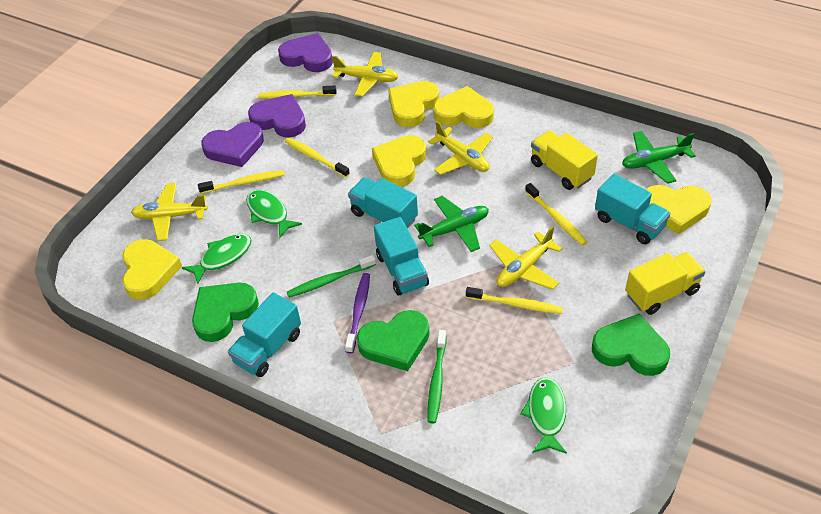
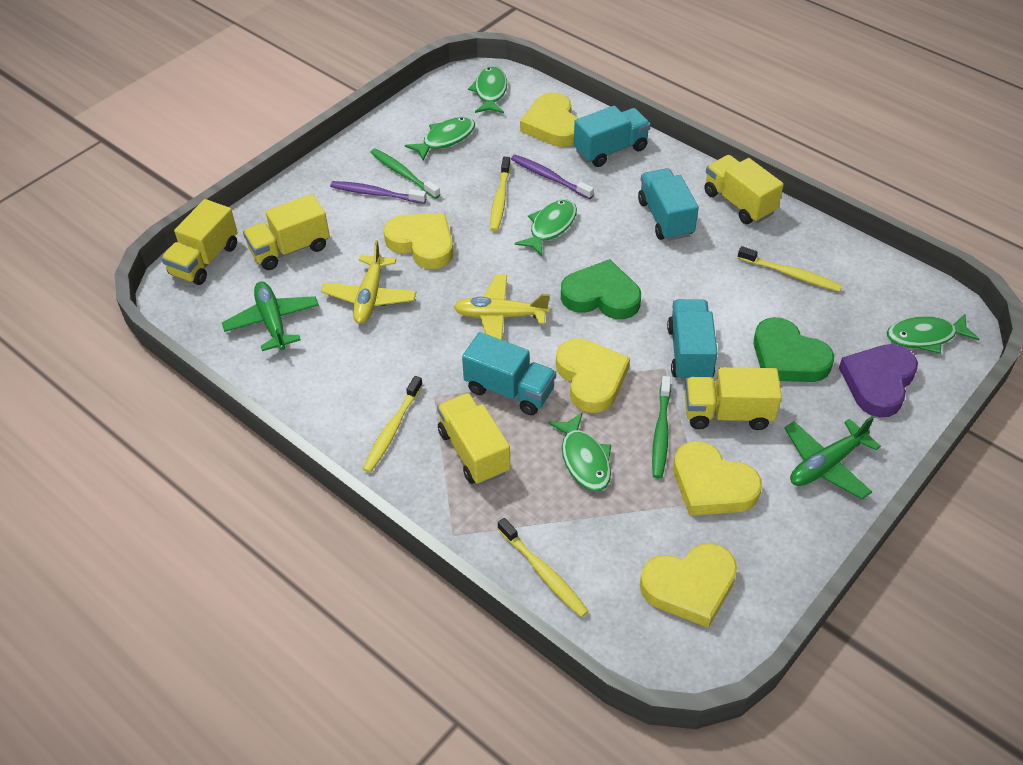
green fish: [182,234,251,284] [246,190,302,239] [520,377,567,454] = 3 -> [405,117,475,161] [468,66,507,113] [515,199,577,256] [548,412,611,491] [887,314,979,354] = 5
green heart: [192,283,259,342] [357,310,430,371] [592,314,670,376] = 3 -> [561,259,641,319] [754,317,834,382] = 2
purple heart: [201,122,264,167] [248,94,306,138] [278,33,333,72] = 3 -> [839,344,918,417] = 1
purple toothbrush: [345,273,370,353] = 1 -> [330,181,427,204] [511,155,594,199] = 2
yellow plane: [131,183,208,241] [332,52,398,97] [428,121,493,175] [489,226,563,290] = 4 -> [321,240,416,324] [454,274,550,340] = 2
yellow toothbrush: [198,170,285,194] [258,85,337,99] [285,138,350,177] [466,287,563,314] [525,183,587,246] = 5 -> [363,376,423,473] [490,157,511,232] [498,518,589,617] [738,246,842,292] = 4
yellow truck: [531,130,598,190] [625,252,705,315] = 2 -> [161,199,237,285] [243,194,330,270] [437,393,510,485] [685,367,782,430] [704,155,784,224] = 5

